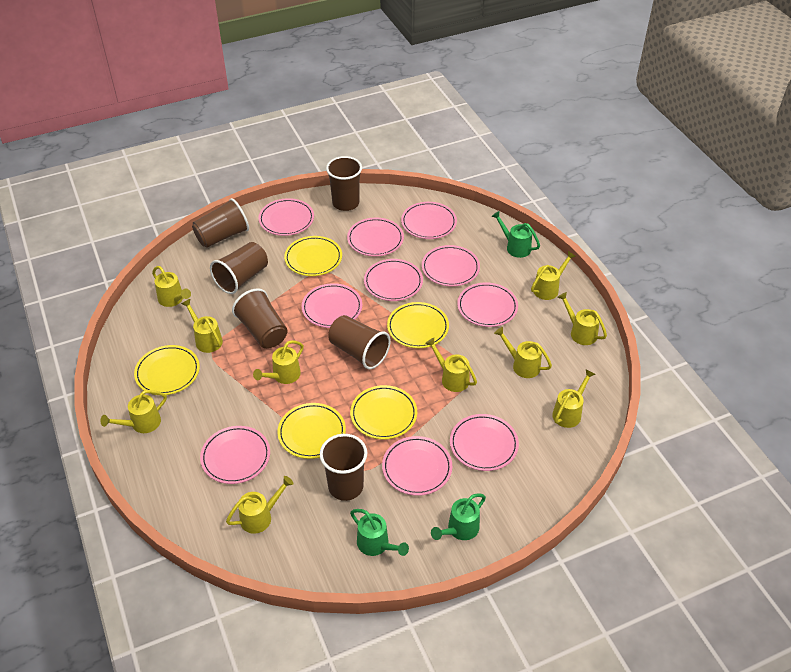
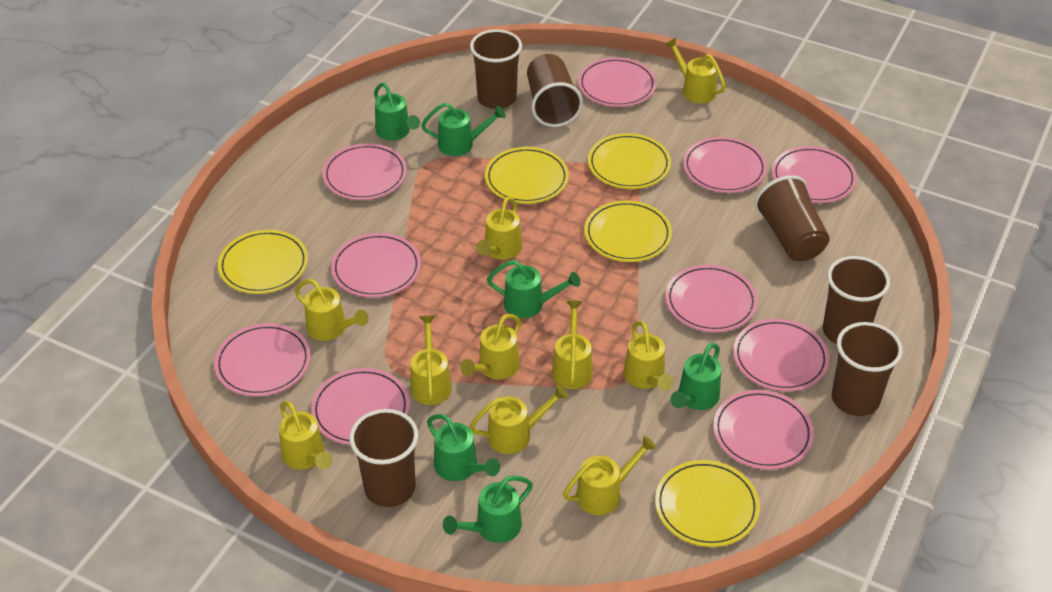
green watering can: [350,509,409,556] [431,493,486,540] [491,211,540,258] = 3 -> [374,82,420,140] [421,103,506,156] [427,414,500,481] [443,476,533,543] [487,260,580,318] [670,343,721,410] = 6

